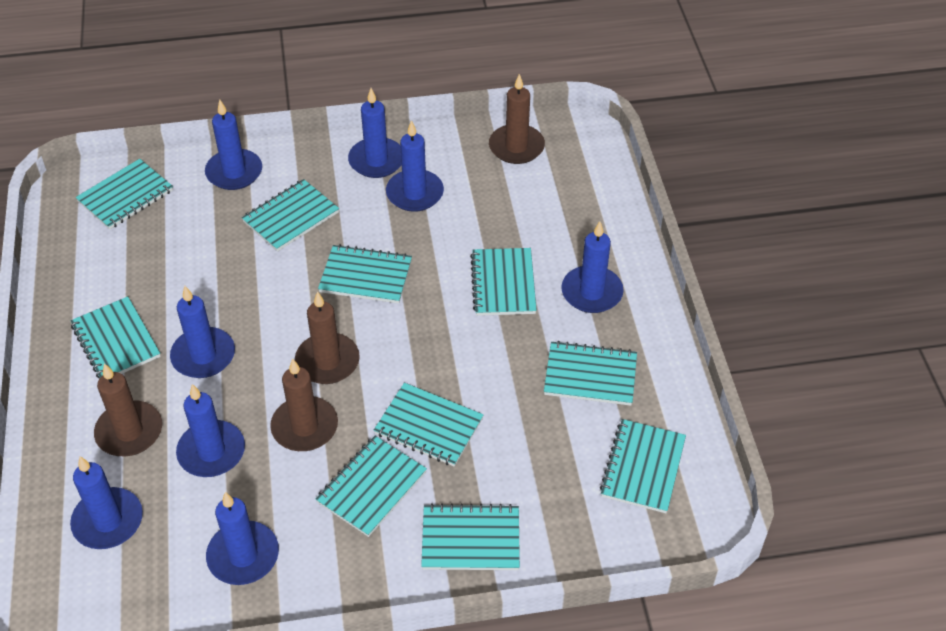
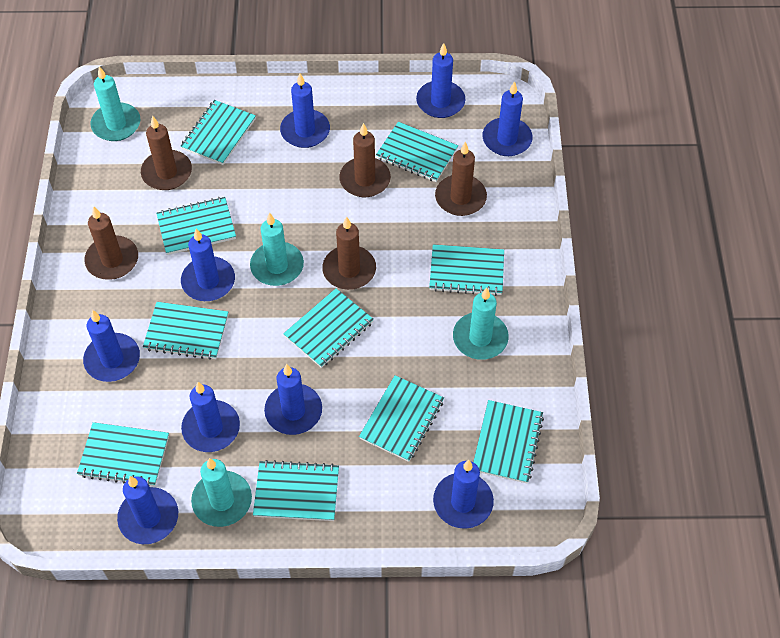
blue candle: [70,456,143,549] [170,286,235,378] [176,384,245,477] [205,100,262,190] [206,492,279,585] [348,88,402,178] [386,120,444,212] [561,221,624,313] = 8 -> [83,310,140,382] [117,476,178,544] [181,229,235,301] [181,382,240,452] [264,364,322,435] [280,73,330,148] [416,43,465,118] [433,460,494,529] [483,81,533,156] = 9
brown candle: [94,363,162,456] [270,358,338,451] [295,291,360,384] [489,74,545,164] = 4 -> [85,206,138,280] [141,115,192,190] [322,216,376,290] [339,123,391,197] [435,141,487,216] = 5
turquoise candle: none = 0 -> [90,66,141,141] [191,458,252,527] [250,212,304,286] [453,288,509,360] = 4

